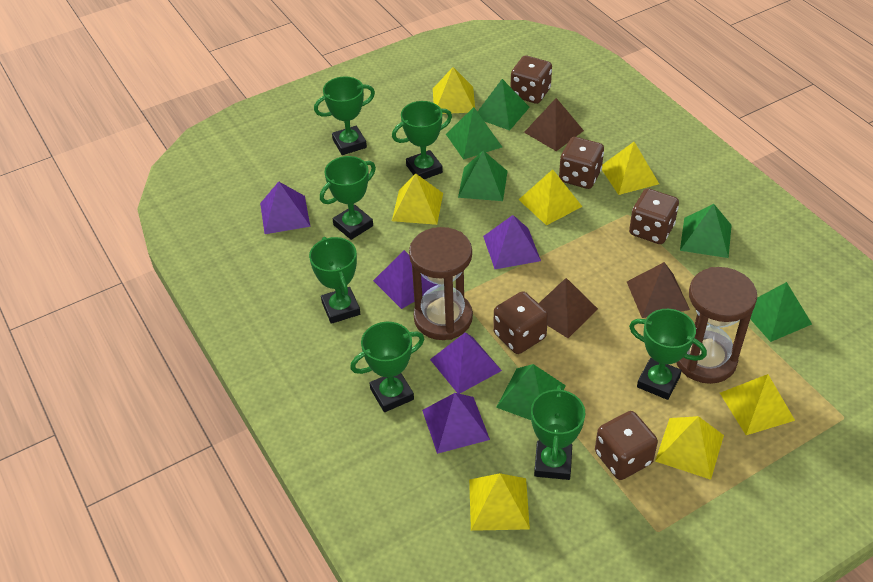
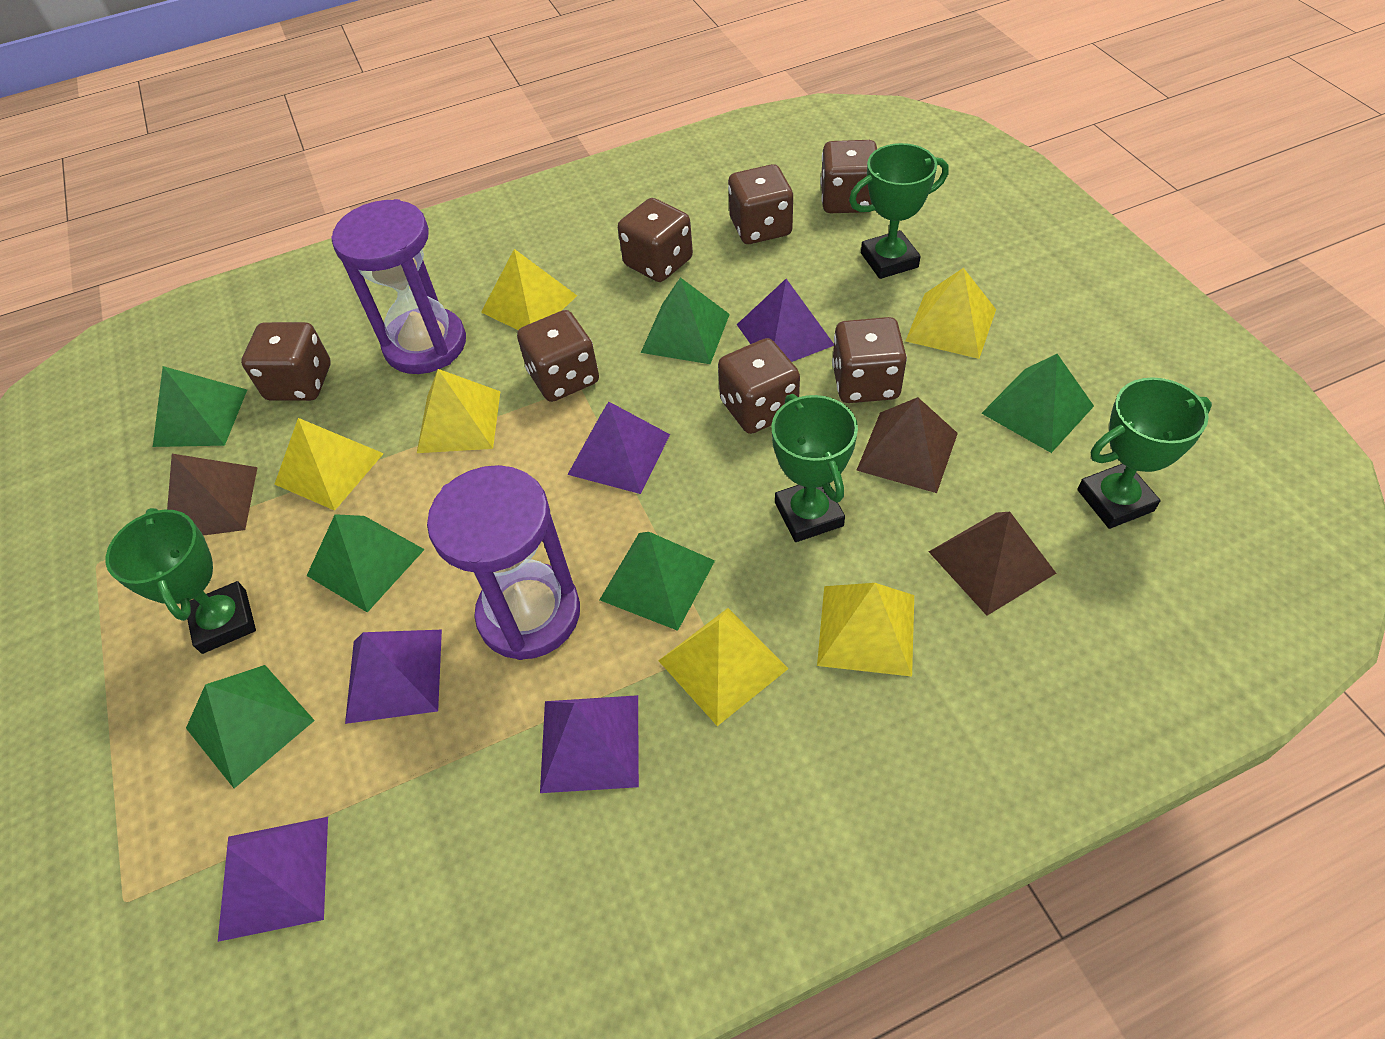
brown dice: [493,291,548,354] [511,55,552,104] [559,137,604,189] [595,411,658,480] [629,188,679,244] = 5 -> [241,322,331,401] [517,310,599,402] [618,198,693,282] [718,338,800,434] [728,164,793,244] [820,140,877,213] [832,317,907,403] = 7
brown hourglass: [409,227,473,340] [676,267,757,384] = 2 -> none = 0
green trophy: [309,237,360,324] [314,76,375,155] [320,156,376,240] [350,322,424,412] [392,101,452,179] [531,385,585,480] [629,309,707,400] = 7 -> [106,508,256,654] [771,394,858,542] [849,143,949,279] [1077,377,1212,529] = 4
purple hourglass: none = 0 -> [331,199,466,374] [427,465,580,660] = 2
yellow pyramid: [392,174,443,225] [433,67,475,114] [469,473,530,531] [519,169,582,226] [602,142,659,195] [655,416,724,480] [720,374,795,435] = 7 -> [274,418,384,511] [417,369,500,453] [481,249,577,330] [658,608,788,726] [817,583,914,677] [906,268,996,359] = 6

